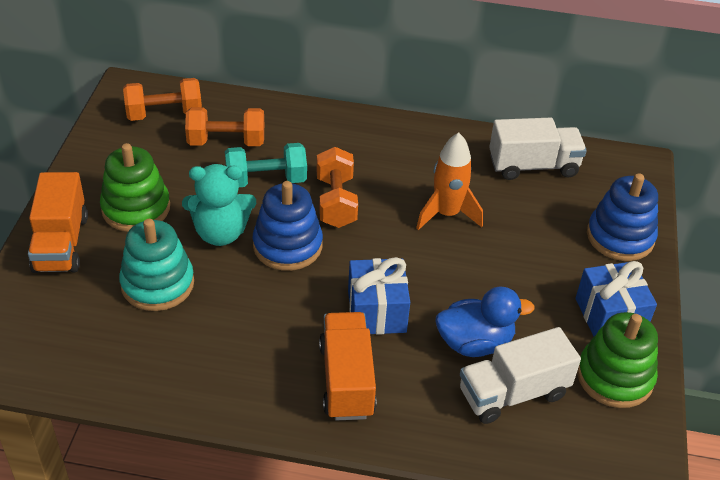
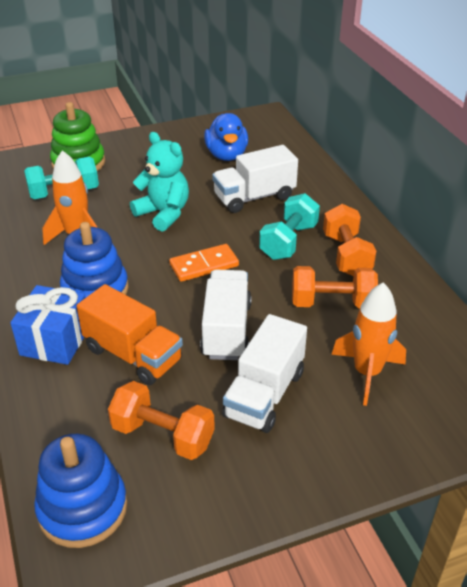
blue gift: [348,257,410,335] [576,261,657,336] = 2 -> [10,285,86,365] = 1
green stacking toy: [100,143,170,232] [577,312,658,408] = 2 -> [50,102,105,171] = 1
orange domino: none = 0 -> [169,244,239,282] = 1
orange rocket: [416,133,483,230] = 1 -> [42,150,98,245] [331,283,406,406] = 2
orange truck: [28,172,88,273] [319,312,377,421] = 2 -> [76,284,183,385] = 1
turquoise dumbbell: [225,143,307,187] = 1 -> [24,157,99,199] [259,193,320,260] = 2
turquoise stacking toy: [119,219,194,311] = 1 -> none = 0
white truck: [460,327,581,424] [489,118,587,180] = 2 -> [200,270,252,360] [212,145,298,213] [222,314,307,433] = 3

